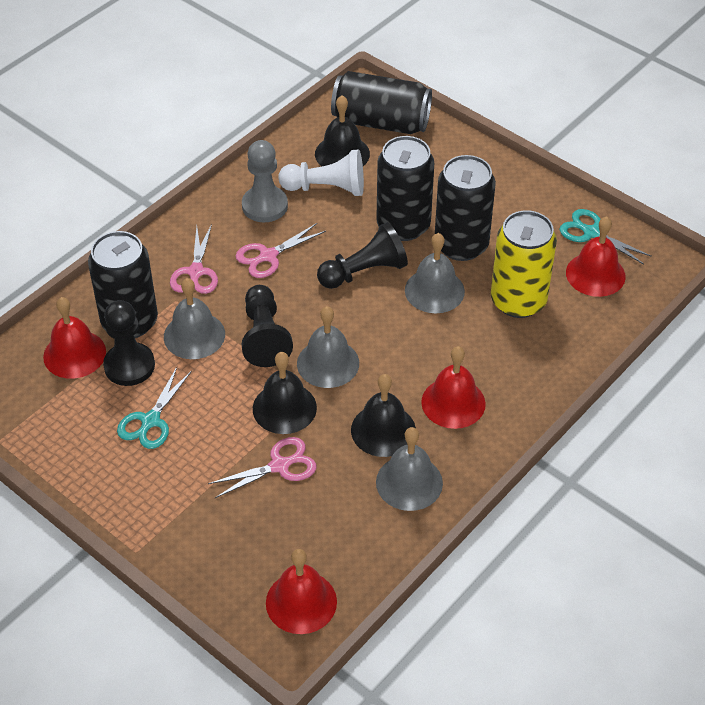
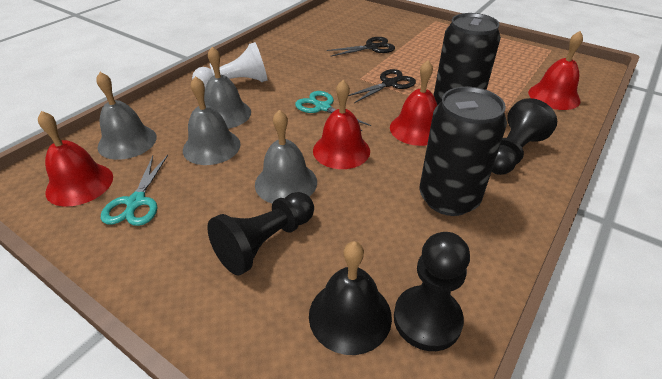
black bell: [253,352,317,434] [315,95,370,167] [351,374,416,457] = 3 -> [309,241,392,355] = 1
black can: [88,231,158,338] [331,71,432,134] [376,136,434,241] [435,155,496,261] = 4 -> [420,87,507,216] [433,13,501,105] = 2
black scissors: none = 0 -> [327,37,395,57] [348,69,416,103] = 2
grey pawn: [242,140,288,222] = 1 -> none = 0
pink scissors: [170,224,218,294] [208,437,316,498] [236,223,326,278] = 3 -> none = 0
yellow can: [491,210,557,318] = 1 -> none = 0

